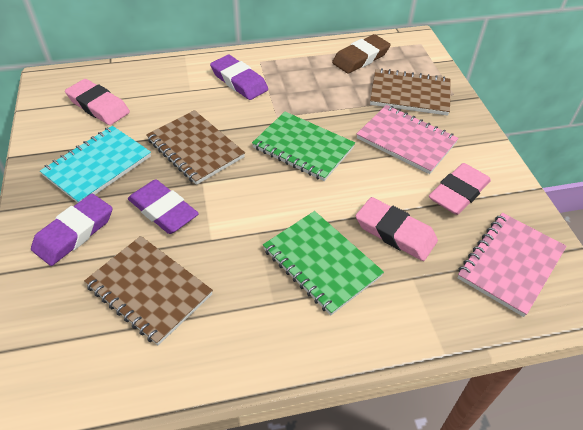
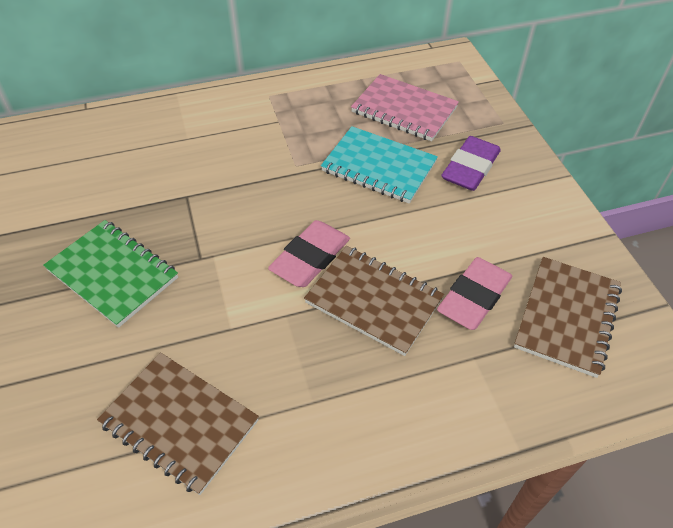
brown eraser: [332,34,391,74] = 1 -> none = 0
green notebook: [252,112,355,181] [263,211,384,315] = 2 -> [43,220,178,328] = 1
pink eraser: [65,79,130,125] [356,197,438,261] [429,163,491,215] = 3 -> [268,220,350,287] [437,257,512,330] = 2
pink notebook: [357,105,459,174] [457,213,567,317] = 2 -> [351,74,459,141] = 1
purple eraser: [31,194,112,266] [128,179,199,234] [210,55,268,100] = 3 -> [441,136,501,191] = 1

